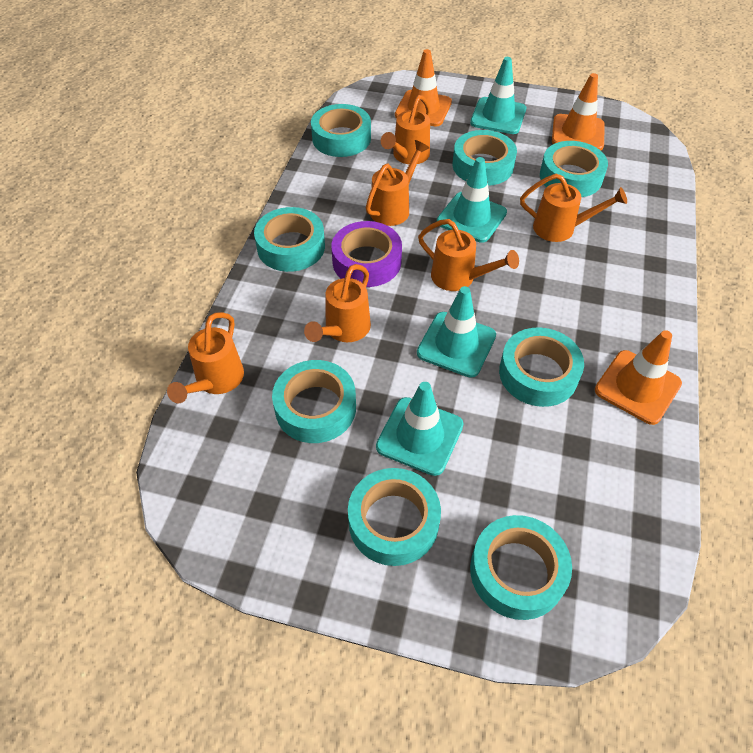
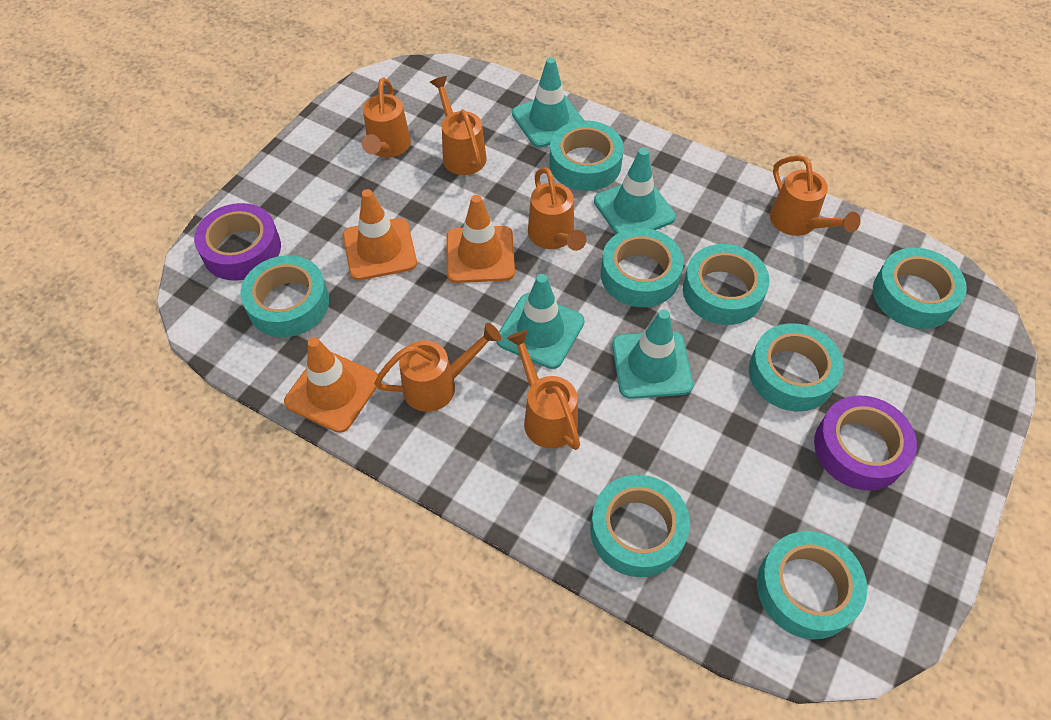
purple tape: [331,221,402,287] = 1 -> [194,203,281,281] [814,395,917,490] = 2

